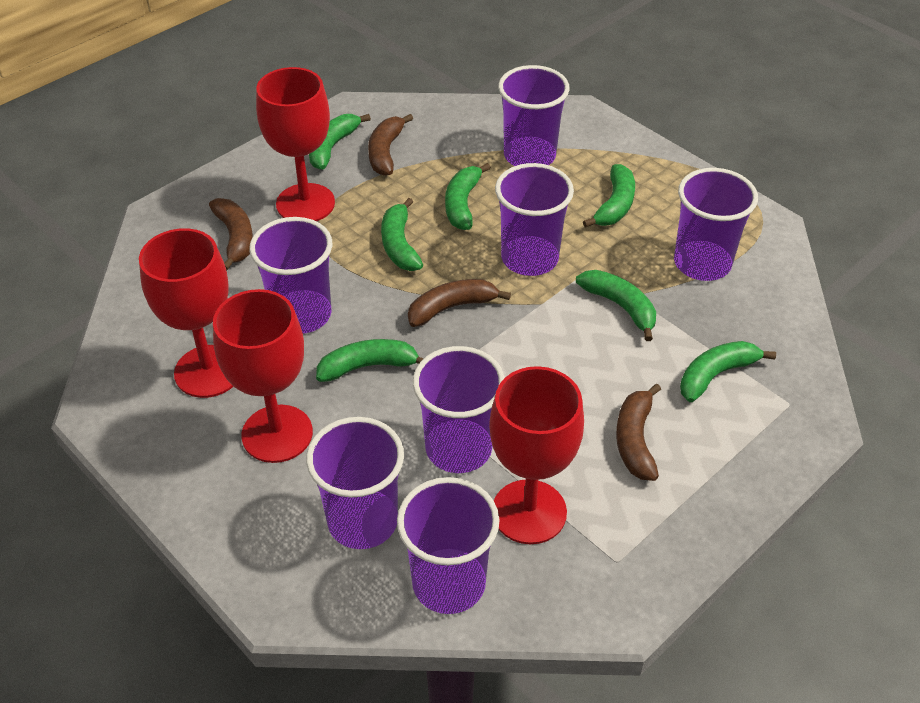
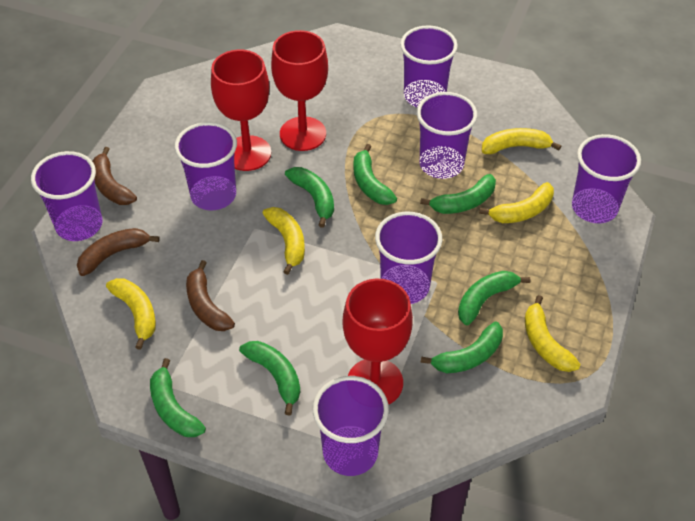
brown banana: [209,198,253,271] [368,114,413,176] [408,279,511,327] [616,384,661,481] = 4 -> [77,228,160,276] [92,147,137,205] [186,260,235,331] = 3
red goblet: [139,228,233,398] [213,289,313,463] [256,67,335,221] [489,366,584,544] = 4 -> [211,49,271,171] [271,30,328,151] [342,279,413,404] = 3
yellow banana: none = 0 -> [106,278,156,350] [263,207,305,275] [479,182,554,223] [482,128,561,154] [525,295,580,372] = 5

